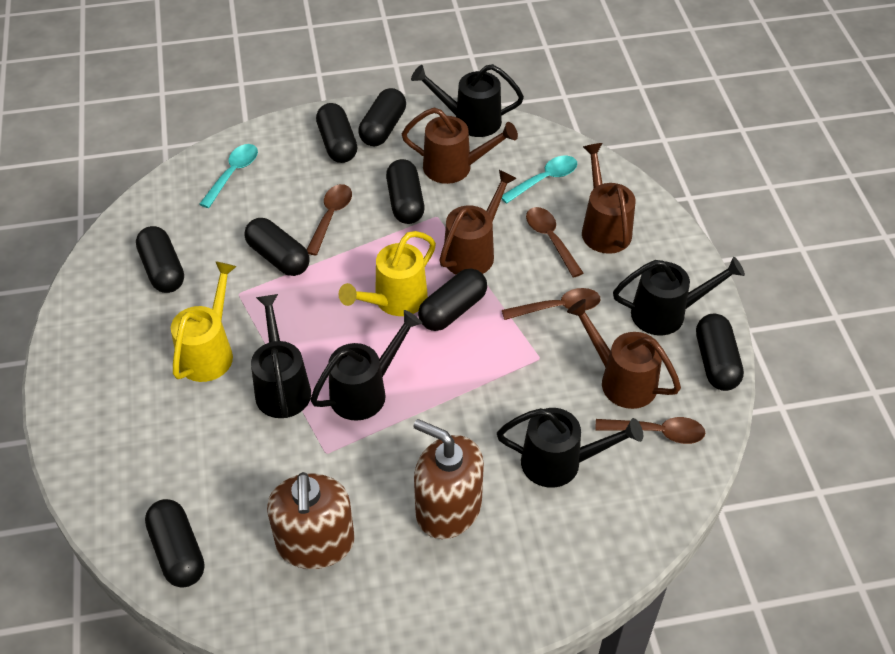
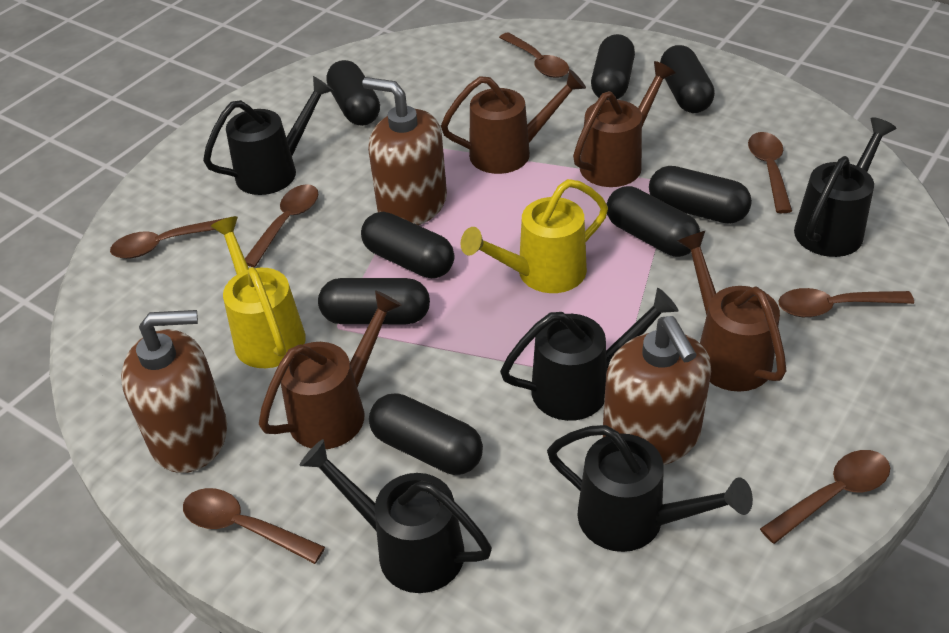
brown soap dispenser: [267,472,355,569] [413,419,484,539] = 2 -> [121,310,227,473] [362,77,447,225] [603,316,711,465] = 3
brown spoon: [307,184,352,255] [502,288,600,320] [526,207,583,278] [595,417,705,444] = 4 -> [110,217,229,259] [183,488,325,564] [245,184,318,267] [499,32,569,78] [748,132,792,213] [760,450,890,544] [778,288,914,317] = 7
turquoise spoon: [200,144,258,208] [502,156,577,204] = 2 -> none = 0

